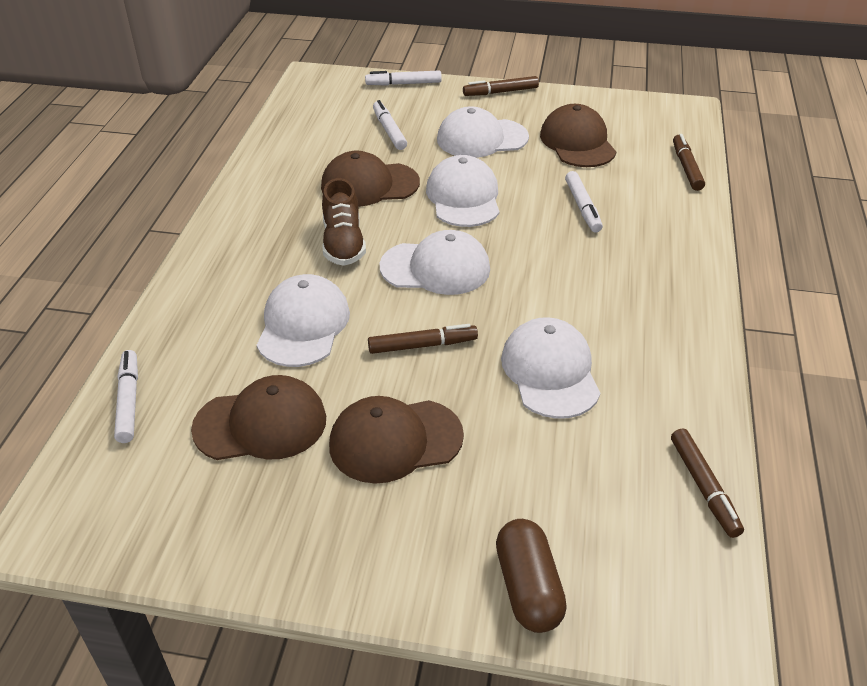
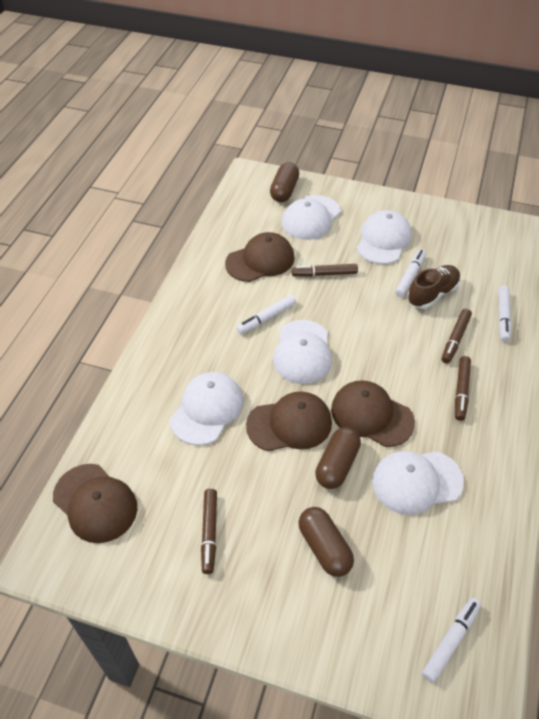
brown capsule: [496,519,567,633] = 1 -> [270,162,299,202] [298,507,354,577] [315,427,361,489] = 3

